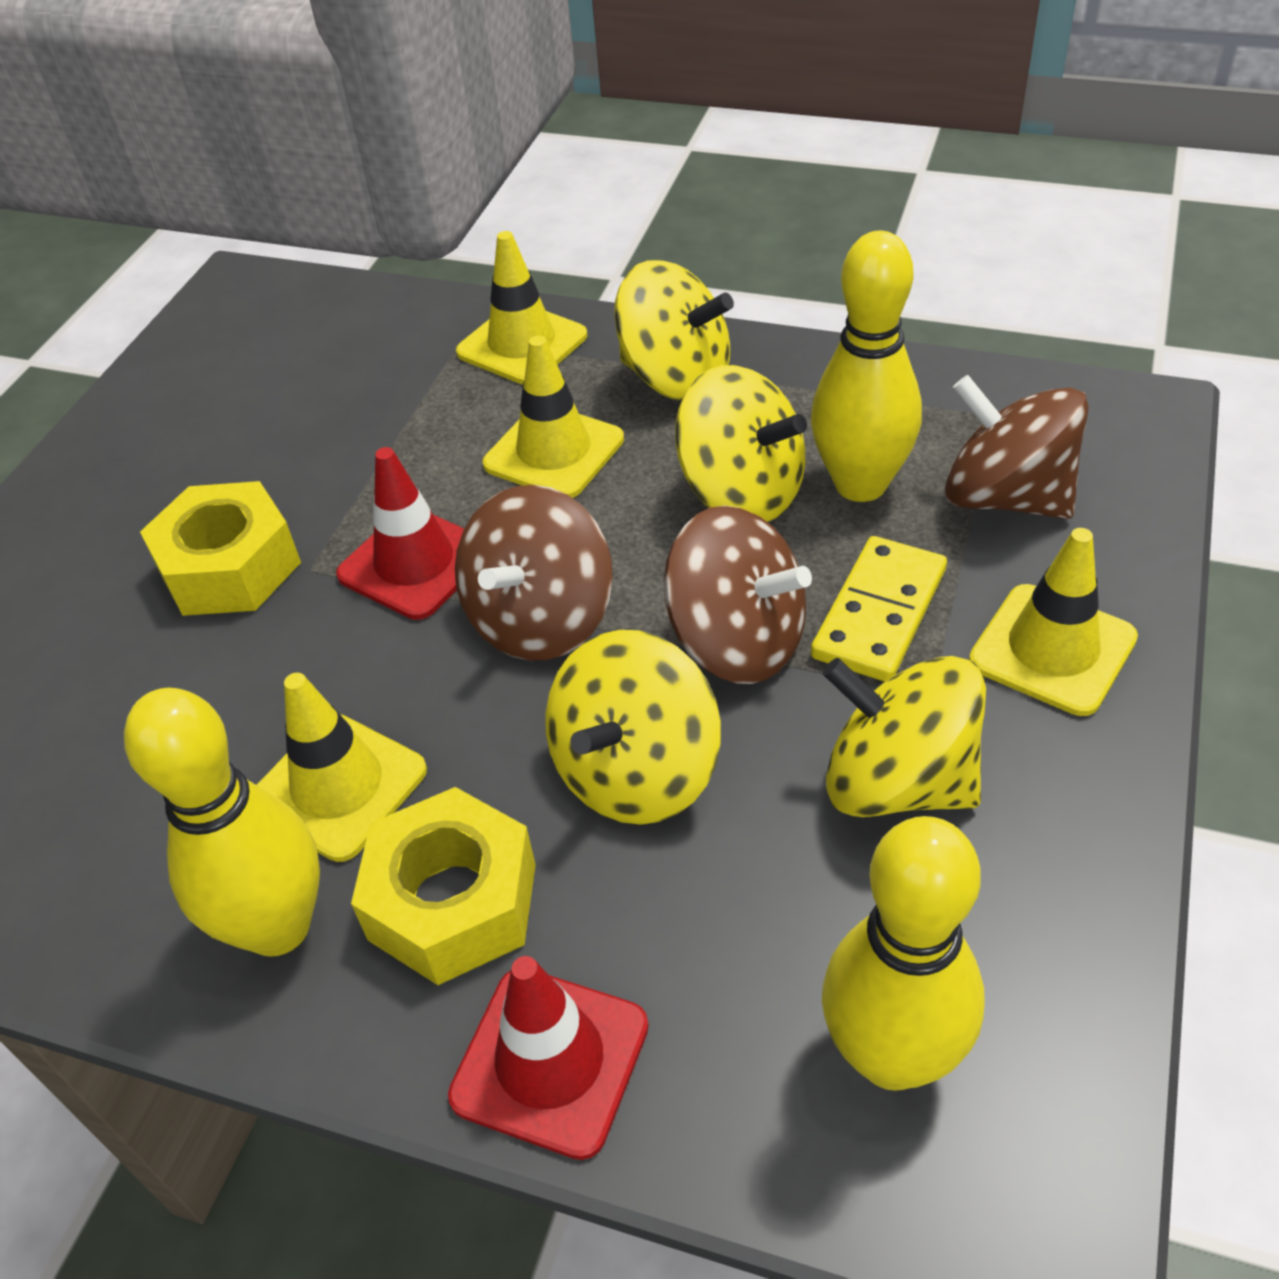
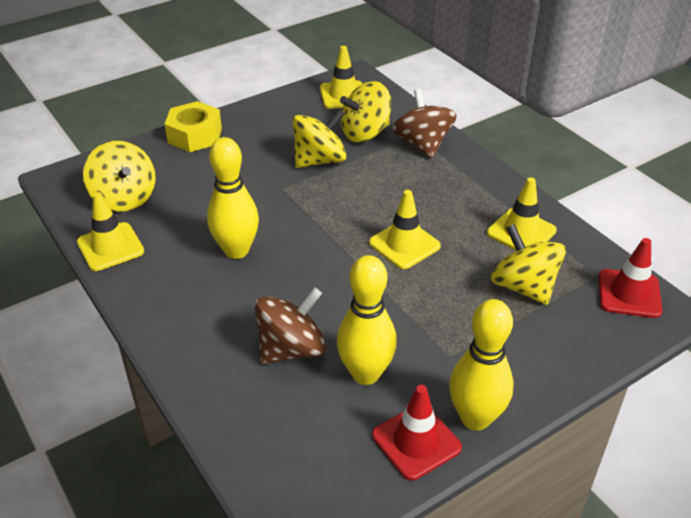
brown spinning top: [455,485,613,661] [664,505,812,684] [945,375,1089,519] = 3 -> [255,287,326,364] [392,89,457,158] = 2
yellow domino: [811,536,947,682] = 1 -> none = 0
yellow nut: [140,481,301,616] [351,787,536,985] = 2 -> [165,101,222,152] = 1

